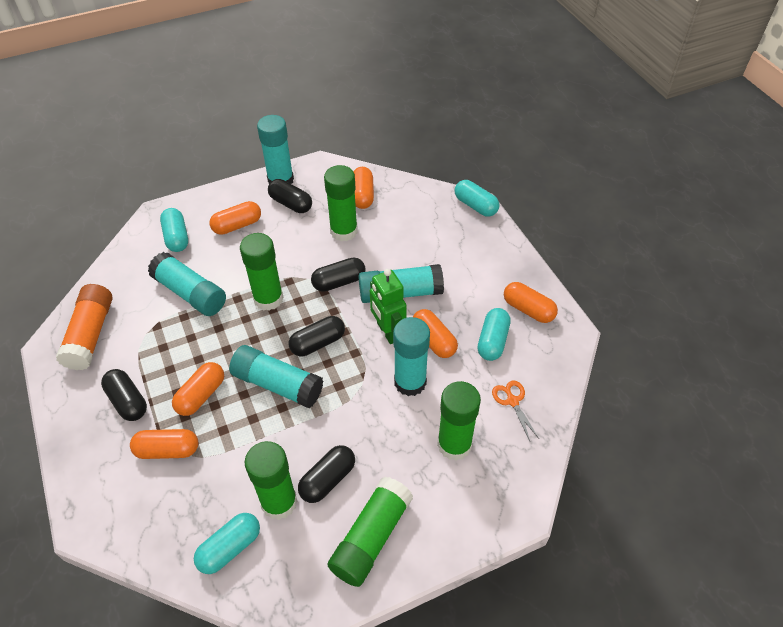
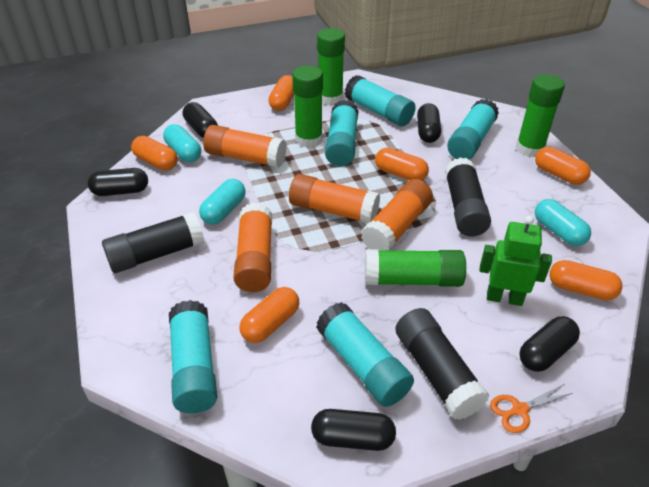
black glue stick: none = 0 -> [102,212,204,273] [395,308,490,420] [445,157,491,236] = 3
green glue stick: [240,233,284,311] [245,441,297,520] [324,165,358,241] [327,477,413,587] [437,381,481,461] = 5 -> [292,66,323,148] [317,28,345,105] [365,249,466,287] [516,74,565,157] = 4
orange glue stick: [56,284,113,370] = 1 -> [203,125,287,168] [233,203,272,292] [289,174,380,223] [361,179,433,251] = 4
turquoise capsule: [160,208,188,252] [194,513,260,574] [455,180,500,217] [478,308,510,361] = 4 -> [163,124,201,162] [199,179,246,225] [535,199,591,246] = 3

